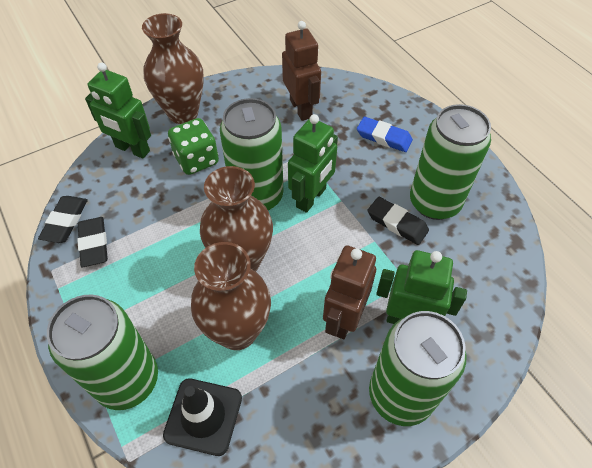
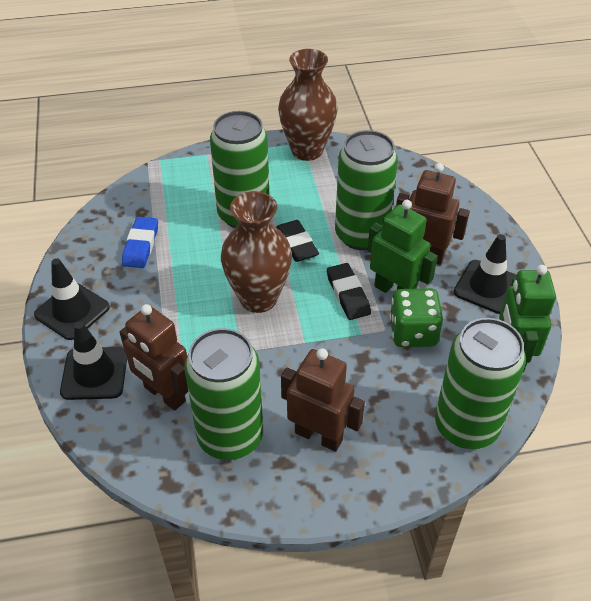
black eraser: [38,196,88,243] [77,217,108,267] [367,197,429,245] = 3 -> [276,220,319,262] [327,263,371,320] = 2
black traffic cone: [163,378,242,456] = 1 -> [34,258,110,340] [60,322,127,400] [454,234,517,314] = 3
brown robot: [282,21,321,121] [323,246,376,339] = 2 -> [120,304,188,411] [281,348,365,452] [396,163,470,265] = 3
brown vase: [142,13,204,124] [191,242,271,350] [200,166,273,271] = 3 -> [221,191,292,313] [278,49,338,161] = 2
green robot: [85,62,151,159] [288,114,338,213] [376,250,467,324] = 3 -> [367,200,438,293] [499,265,556,373] = 2

